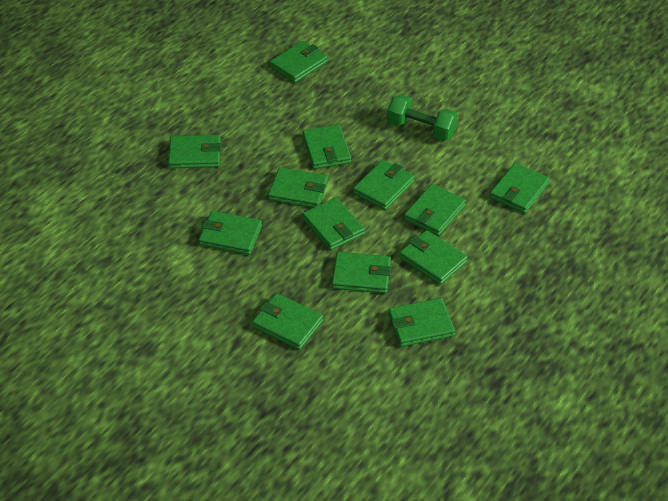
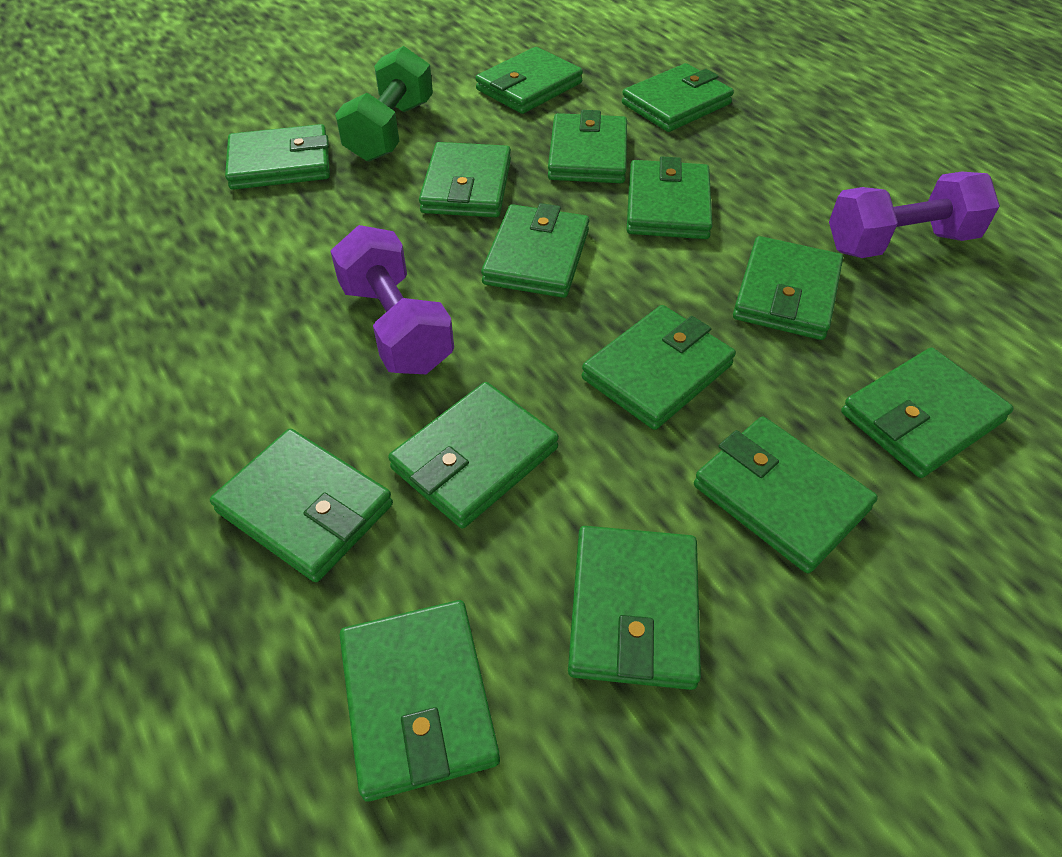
green wallet: [168,135,221,168] [199,211,262,255] [252,293,323,350] [268,167,328,208] [270,41,328,83] [302,125,351,169] [302,198,365,250] [332,252,391,294] [353,160,415,210] [388,298,455,347] [399,230,468,285] [404,184,466,236] [490,163,549,213] = 13 -> [210,428,393,582] [225,124,330,190] [340,600,500,802] [388,382,559,529] [419,142,511,217] [475,47,583,114] [481,203,589,298] [548,110,627,183] [568,526,701,690] [582,305,736,430] [622,63,734,132] [627,156,712,239] [694,416,878,573] [733,236,843,340] [841,348,1014,478] = 15
purple dumbbell: none = 0 -> [331,225,454,374] [829,171,1000,258] = 2

